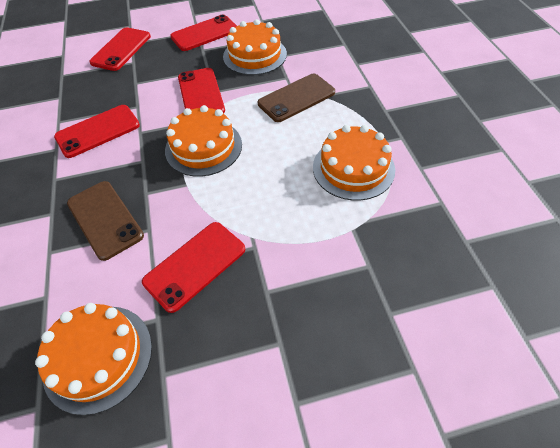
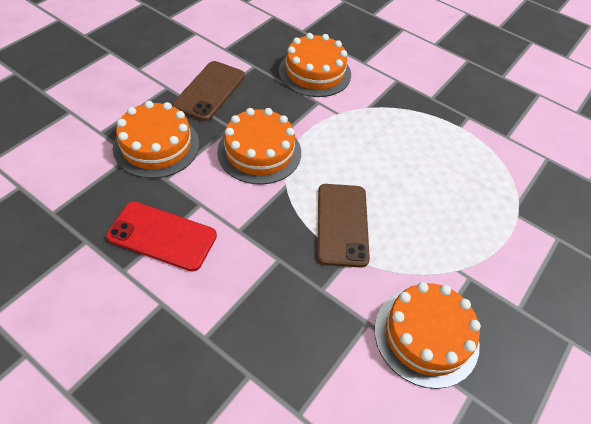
red phone: [54,105,140,158] [89,27,151,71] [142,222,245,313] [170,14,237,51] [178,68,225,113] = 5 -> [106,202,217,272] = 1

